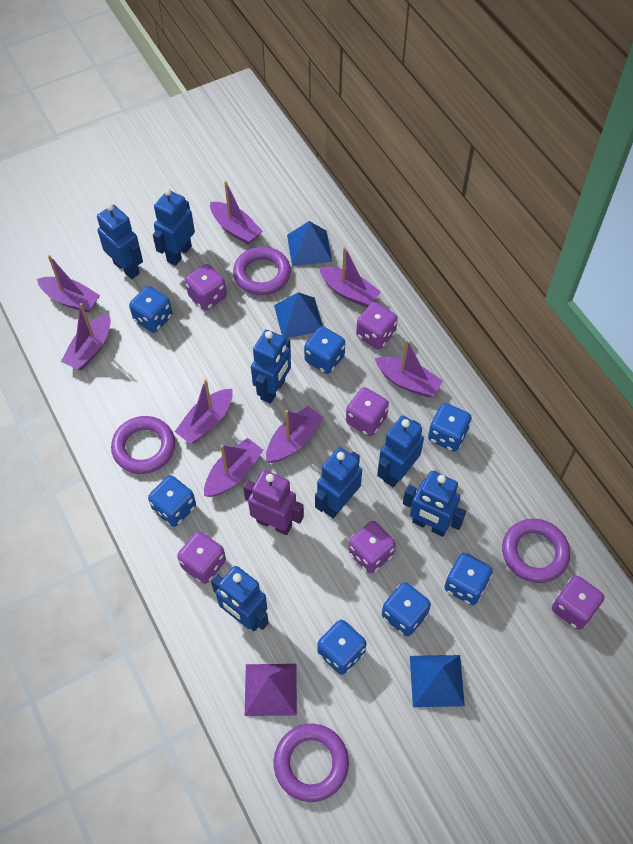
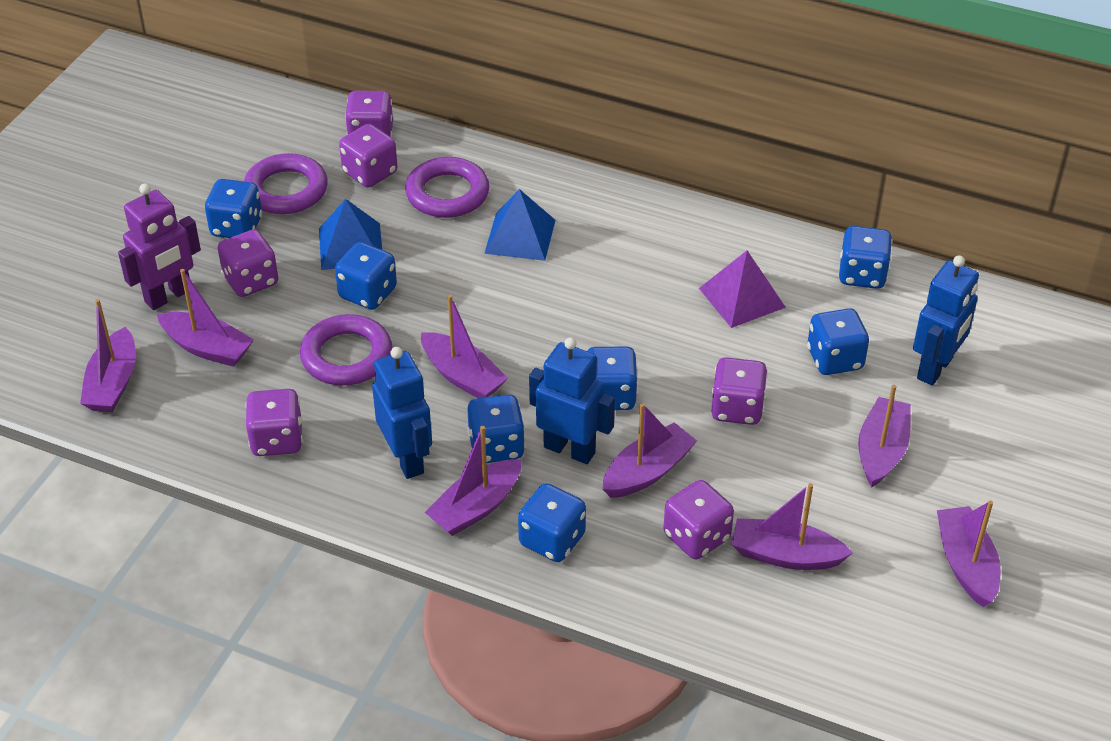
blue pyramid: [274,292,323,338] [287,221,332,266] [410,655,465,707] = 3 -> [319,199,382,270] [484,189,555,261] = 2
blue robot: [97,203,143,279] [153,188,195,266] [211,566,269,631] [251,330,291,404] [315,447,362,518] [377,415,424,487] [403,471,466,537] = 7 -> [372,347,432,479] [529,337,615,464] [913,255,979,385] = 3
purple ring: [111,416,175,474] [233,247,291,295] [274,724,349,802] [502,519,570,583] = 4 -> [244,153,328,214] [300,314,392,386] [405,157,489,218] = 3

